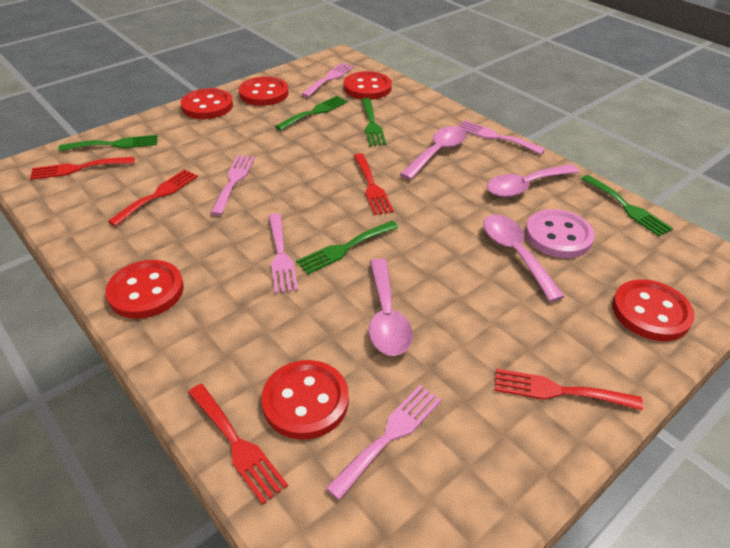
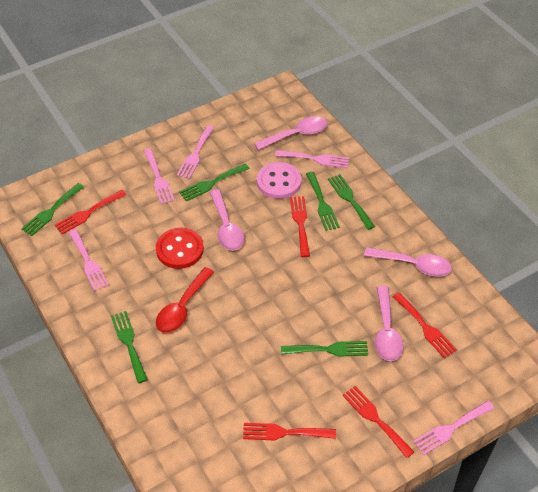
green fork: [58,135,157,151] [275,96,348,131] [296,221,399,275] [361,98,386,146] [581,175,673,237] = 5 -> [21,183,84,236] [111,311,148,383] [179,164,250,201] [281,341,368,357] [306,172,340,231] [328,174,375,230] = 6
red button: [105,260,184,319] [180,88,233,119] [239,77,289,106] [261,360,349,440] [344,71,392,100] [612,279,695,341] = 6 -> [156,228,204,269] = 1
red spoon: none = 0 -> [156,267,214,333] = 1

